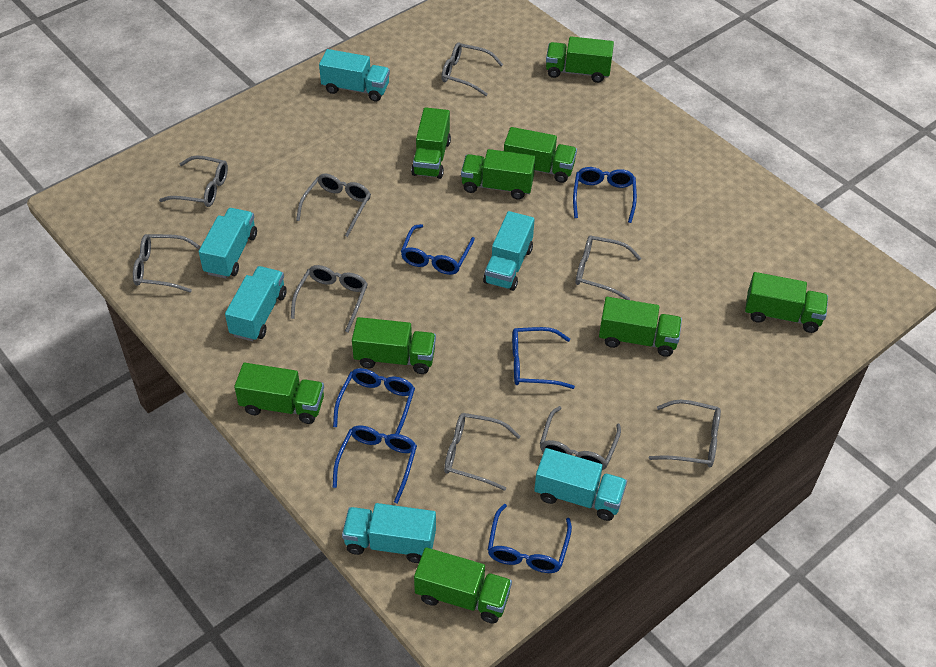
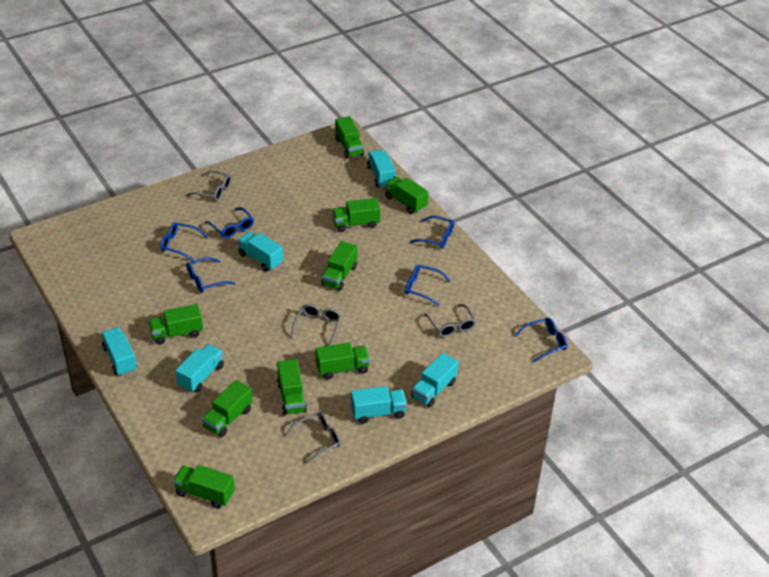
grey glasses: [133,234,201,293] [159,155,228,207] [291,265,368,333] [296,174,371,237] [441,42,503,96] [444,413,521,491] [540,406,621,470] [576,236,641,300] [649,400,721,467] = 9 -> [186,170,231,201] [285,412,341,465] [291,304,341,346] [424,304,476,337] = 4

